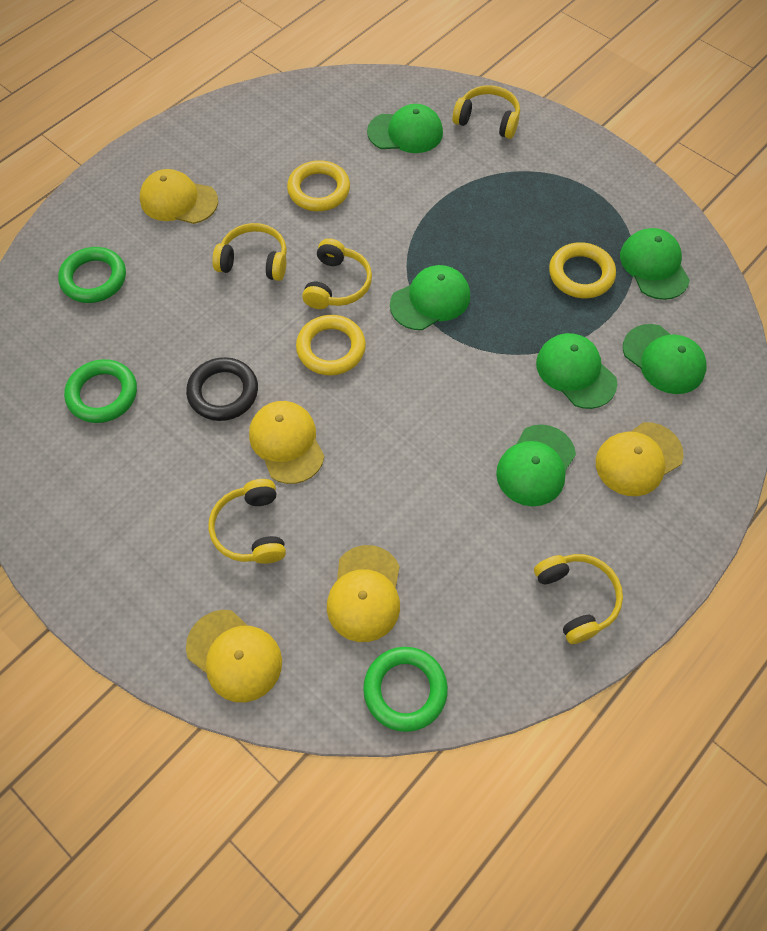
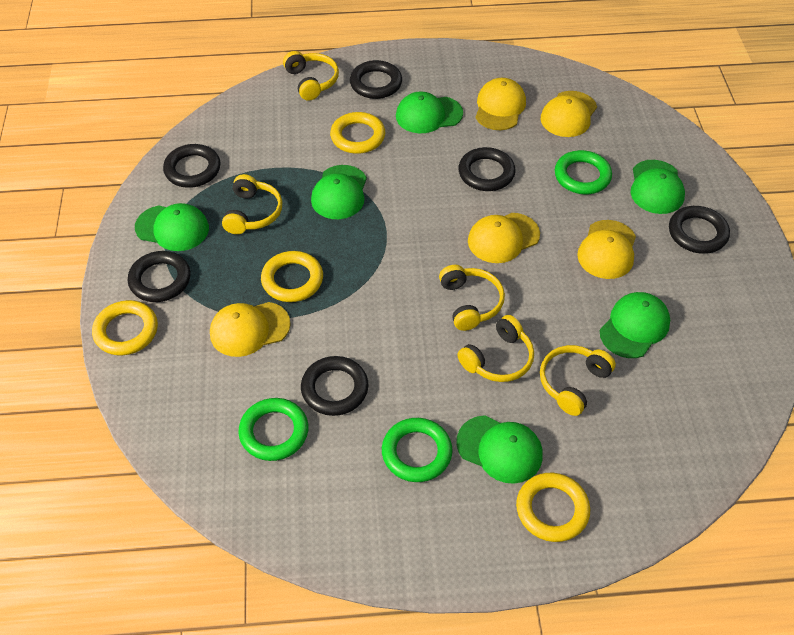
black ring: [186,357,258,421] = 1 -> [128,251,191,302] [163,144,220,188] [301,356,368,416] [350,60,402,99] [458,147,516,191] [669,206,730,254] = 6
yellow ring: [287,160,350,211] [296,315,366,375] [549,242,616,298] = 3 -> [92,300,158,355] [261,251,323,302] [330,112,385,154] [516,473,590,542] = 4

